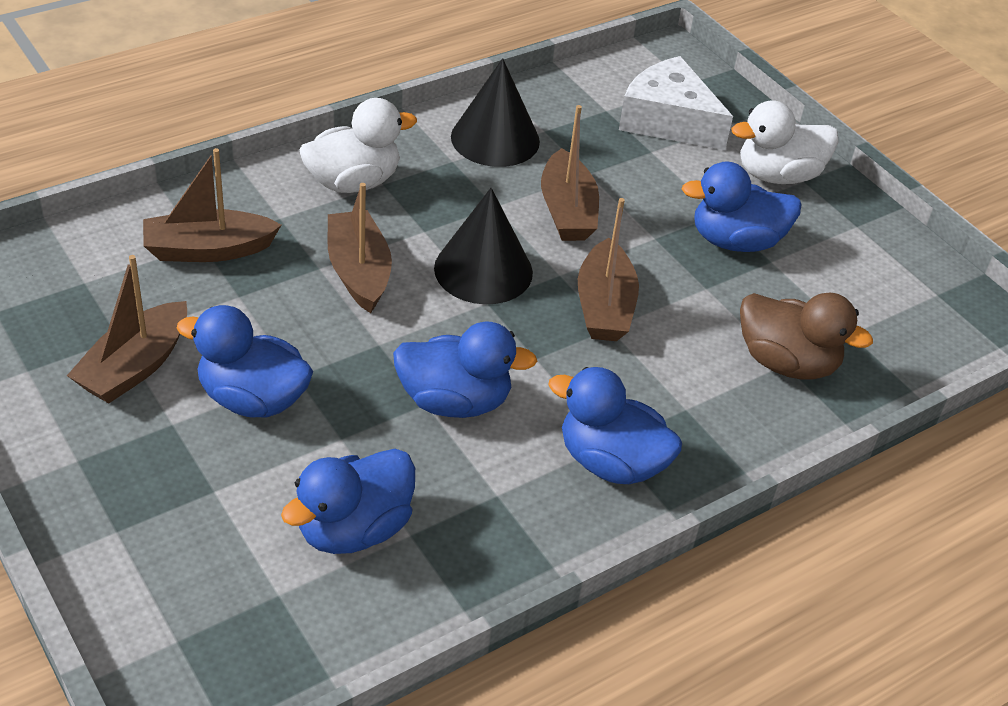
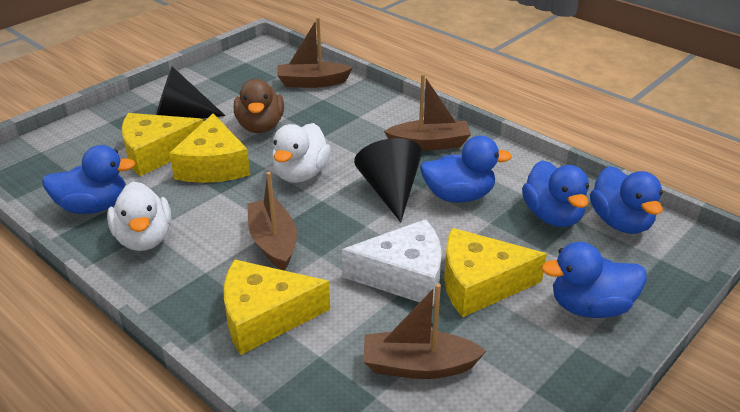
brown boat: [67,255,187,403] [143,148,281,262] [327,183,392,313] [541,105,599,241] [578,198,639,341] = 5 -> [247,172,297,271] [277,17,352,88] [363,283,486,379] [384,74,471,151] = 4
yellow cheese: none = 0 -> [122,113,203,176] [169,113,250,183] [224,259,330,355] [444,228,547,317] = 4

